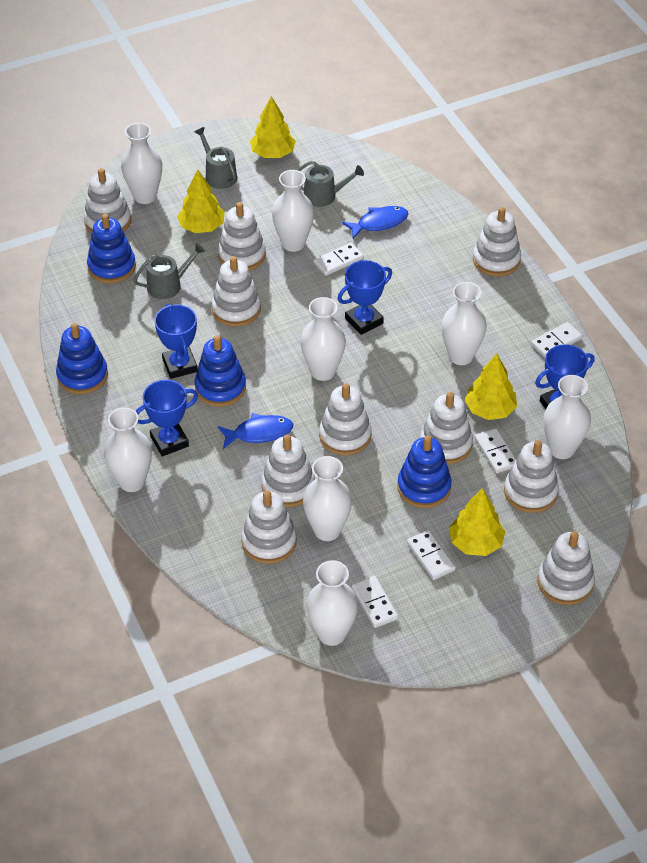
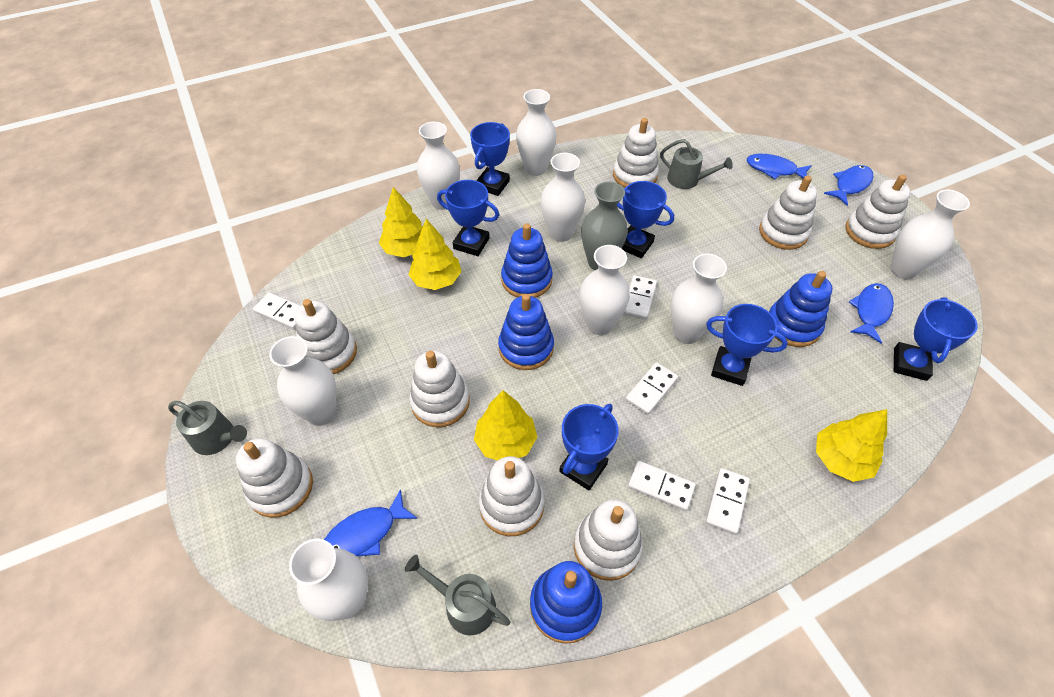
blue fish: [218,413,293,449] [342,206,408,239] = 2 -> [324,489,418,556] [747,154,812,179] [824,165,873,206] [849,283,894,344] = 4
blue trophy: [135,380,198,456] [154,304,198,379] [338,260,392,335] [535,344,595,409] = 4 -> [437,180,499,256] [470,122,510,196] [559,404,619,490] [617,181,674,258] [706,304,788,386] [894,297,978,381] = 6
grey vase: none = 0 -> [581,181,628,270] = 1
white stacking toy: [84,168,131,233] [212,256,261,327] [218,202,266,271] [241,490,297,564] [261,435,315,507] [319,383,372,455] [420,392,473,464] [473,207,521,277] [504,440,559,513] [538,531,595,605] = 10 -> [236,438,313,518] [295,299,357,374] [409,351,470,427] [479,456,544,536] [574,499,643,581] [613,118,659,188] [759,175,817,250] [845,175,911,249] = 8

